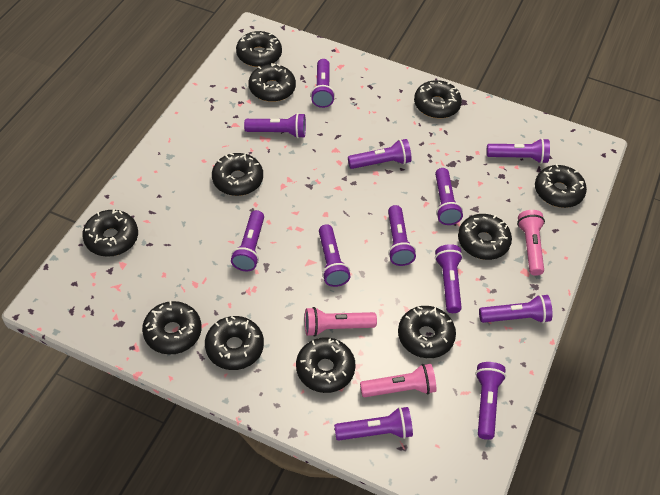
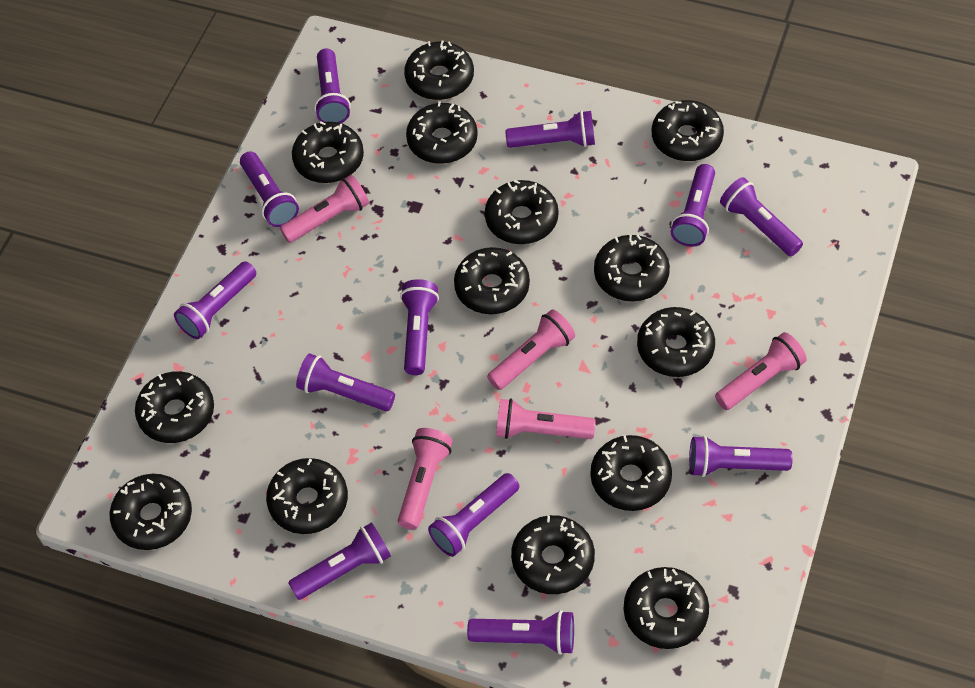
black donut: [82,209,138,257] [142,301,201,355] [205,316,264,370] [212,153,263,196] [236,31,282,67] [249,63,296,102] [296,337,356,393] [398,306,456,358] [414,80,462,119] [458,214,512,260] [535,164,587,208] = 11 -> [110,474,192,550] [135,371,214,443] [266,458,348,534] [292,121,364,183] [404,41,474,100] [406,101,478,164] [454,247,530,314] [485,180,559,244] [511,515,595,594] [590,435,672,511] [594,235,670,302] [624,567,709,649] [637,307,715,377] [652,100,724,161] = 14
pink flashlight: [305,307,377,337] [360,364,436,397] [517,210,545,276] = 3 -> [280,175,369,243] [398,428,453,530] [487,309,575,390] [496,398,596,439] [715,332,807,410] = 5

